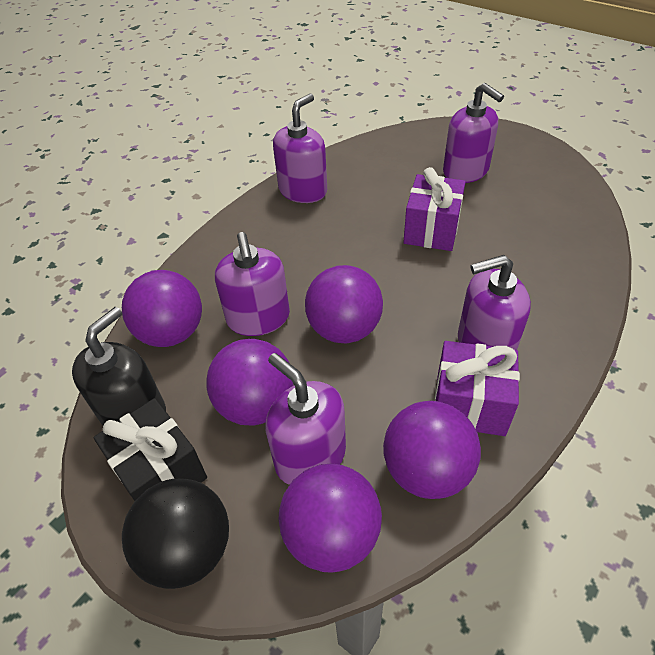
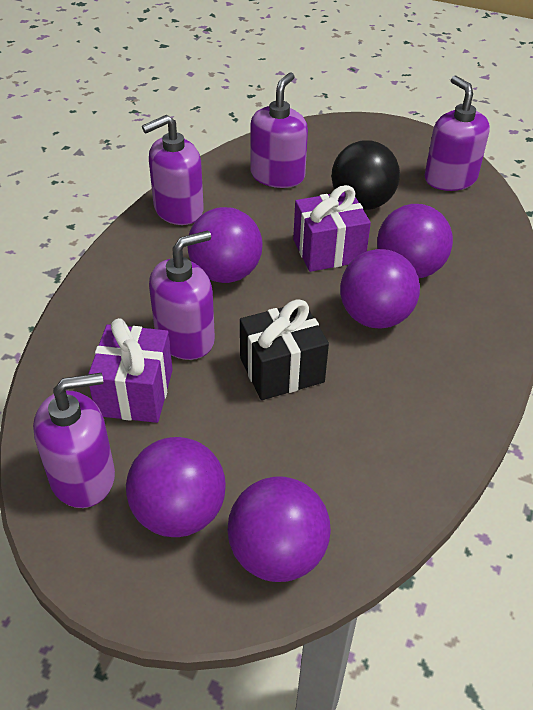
black soap dispenser: [72,307,166,426] = 1 -> none = 0

